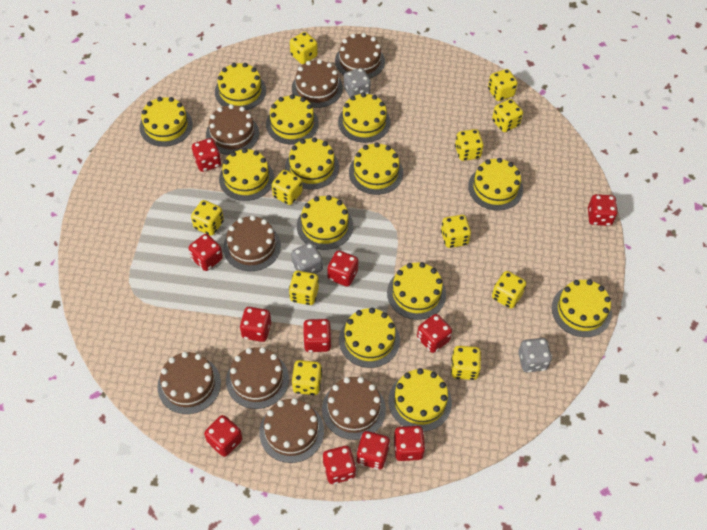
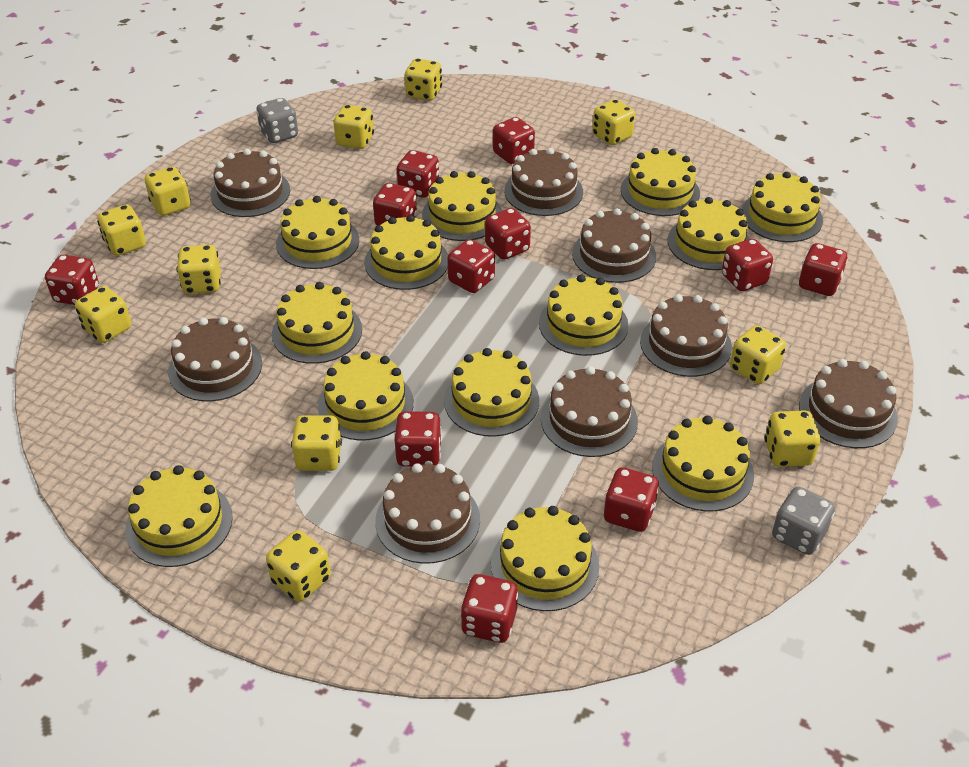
grey dice: [291,242,323,274] [344,68,371,97] [518,338,552,373] = 3 -> [256,98,298,143] [772,487,835,555] = 2

